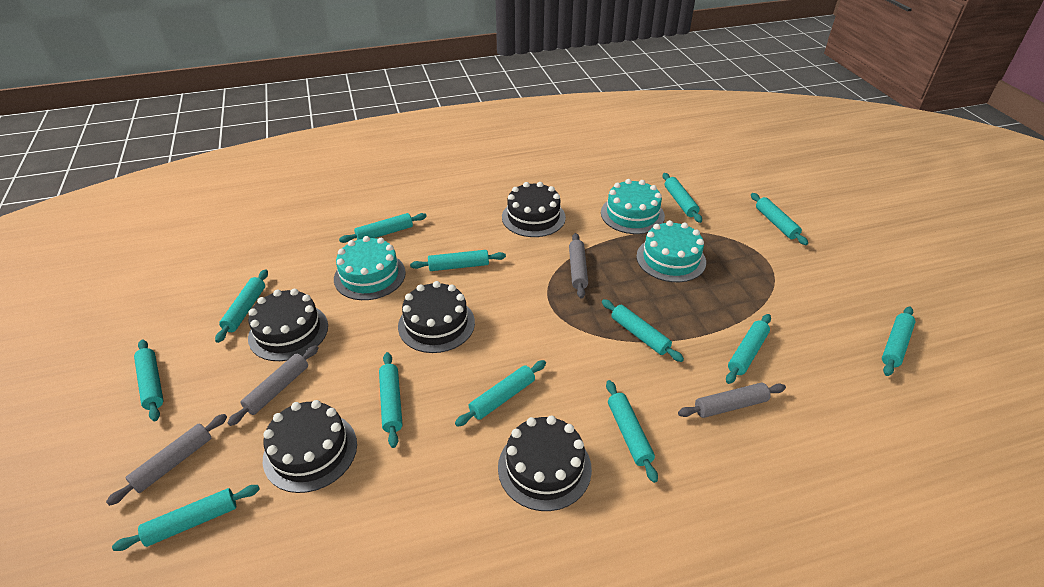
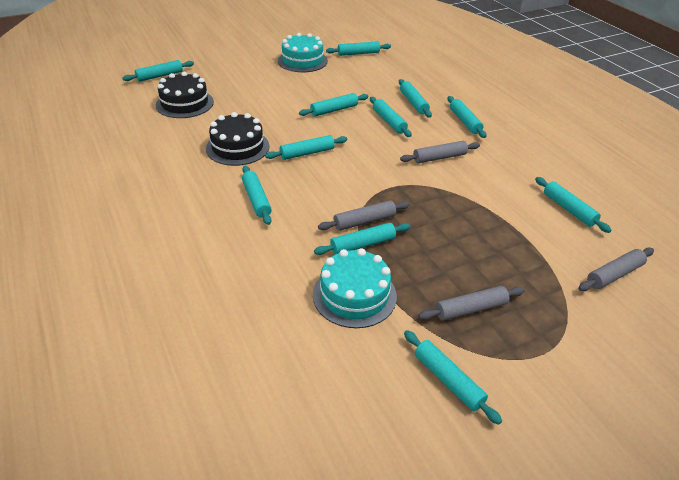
black cake: [248,289,328,361] [263,400,357,493] [398,281,475,353] [498,416,592,511] [502,182,566,237] = 5 -> [156,72,214,118] [206,112,270,166] = 2
turquoise cake: [334,236,406,300] [601,179,665,234] [636,220,706,282] = 3 -> [278,33,328,72] [313,248,397,328] = 2
turquoise rolling pin: [112,485,260,551] [134,339,163,421] [215,269,268,343] [339,213,427,243] [379,352,403,448] [410,250,506,271] [455,360,546,427] [602,299,684,362] [606,380,658,483] [663,173,702,223] [726,314,771,384] [751,193,808,245] [882,306,915,376] = 13 -> [123,60,194,82] [242,166,272,225] [265,135,347,160] [299,93,368,116] [314,223,411,255] [326,41,391,56] [370,97,412,137] [399,79,432,118] [404,330,502,425] [448,96,487,138] [535,177,612,233] = 11

